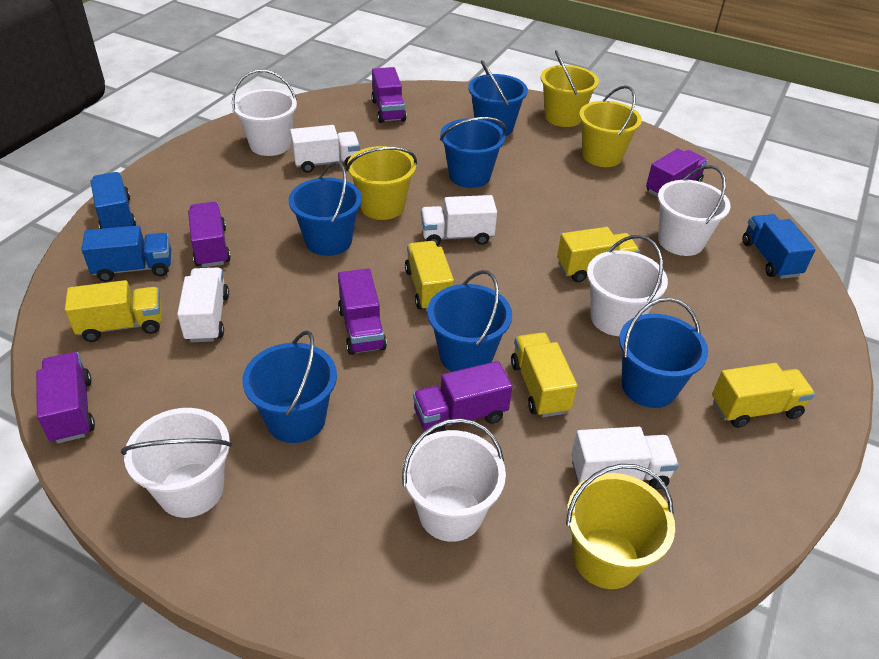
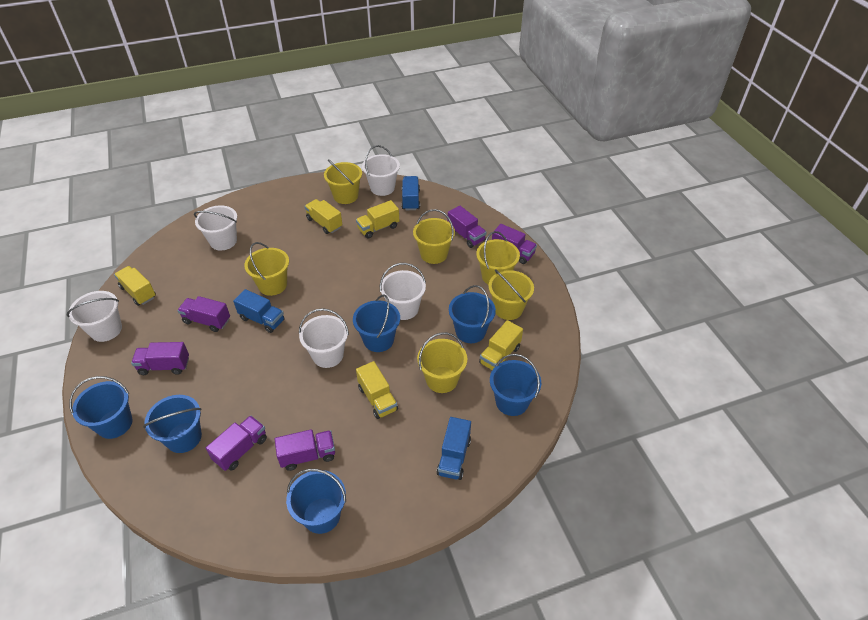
white truck: [177,268,229,342] [290,125,360,173] [421,195,497,246] [571,427,679,489] = 4 -> none = 0
yellow bucket: [346,146,417,220] [540,50,599,127] [566,464,675,589] [579,85,642,167] = 4 -> [244,242,289,296] [324,159,362,204] [413,209,455,264] [417,332,467,393] [476,231,520,285] [488,269,534,320] = 6

